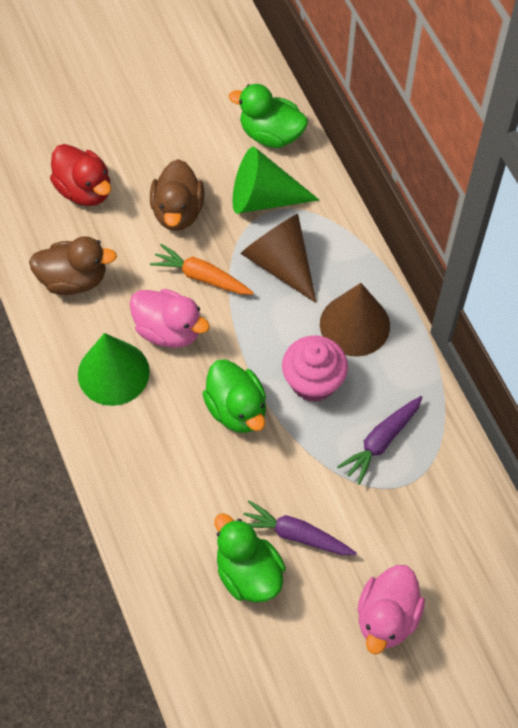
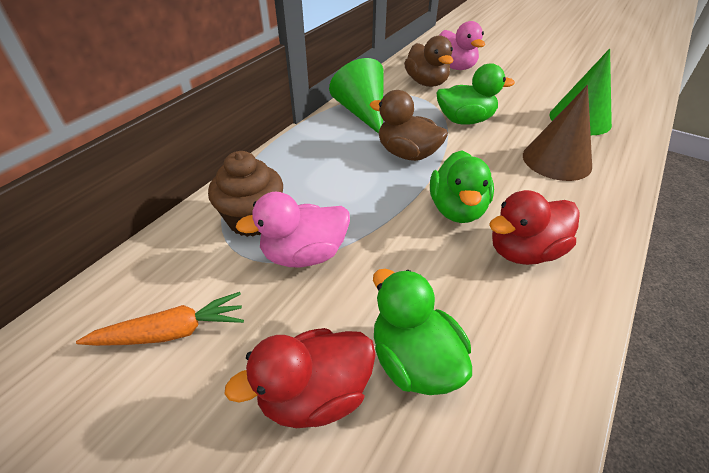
brown cone: [240,214,317,303] [320,283,390,357] = 2 -> [523,85,592,181] = 1
brown cupcake: none = 0 -> [208,151,283,237] = 1
pink cupcake: [282,335,348,402] = 1 -> none = 0
purple carrot: [243,500,357,555] [337,396,423,485] = 2 -> none = 0
red duck: [50,144,111,206] = 1 -> [224,328,376,428] [489,190,580,265] = 2

